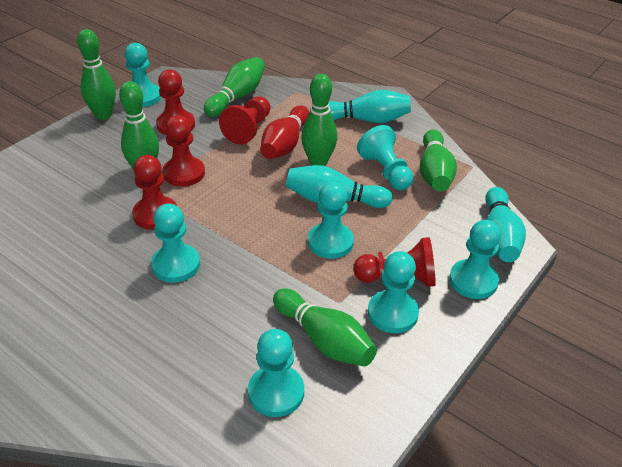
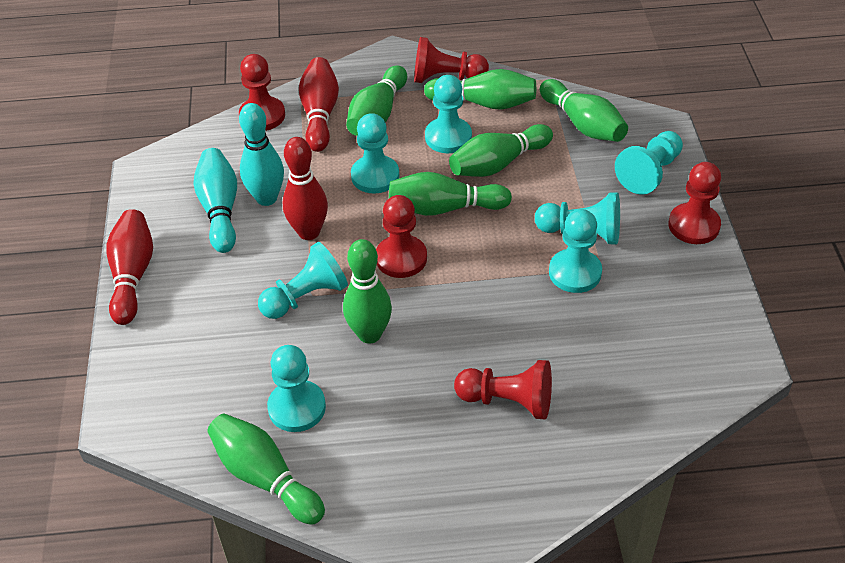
green bowling pin: [77,29,116,120] [119,81,159,169] [204,57,265,117] [273,288,377,366] [301,74,337,166] [420,129,457,191] = 6 -> [207,414,325,525] [343,239,392,344] [346,65,407,136] [389,172,512,216] [424,69,536,110] [449,124,553,177] [540,79,628,142] = 7
red bowling pin: [260,105,309,159] = 1 -> [106,209,153,325] [283,137,328,240] [299,57,339,152] = 3
turquoise bowling pin: [286,165,393,208] [329,90,411,123] [485,187,526,262] = 3 -> [193,148,237,253] [239,103,284,206] = 2

